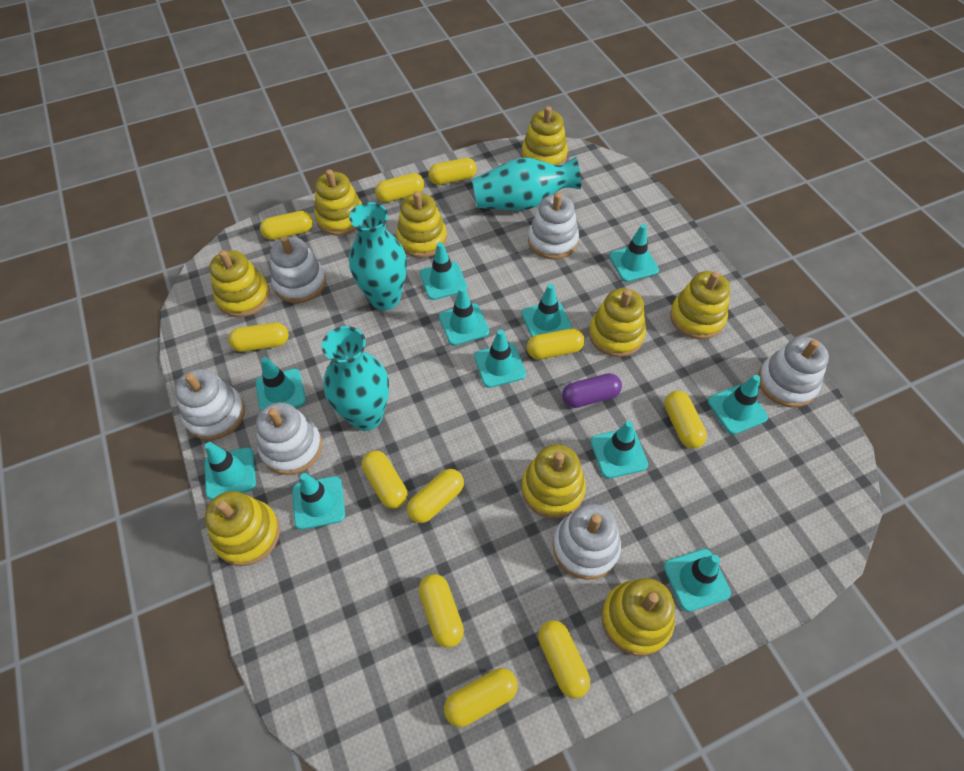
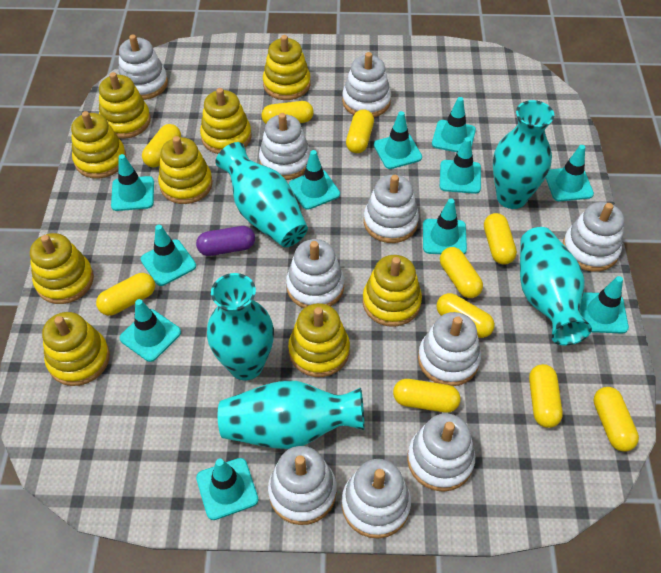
turquoise vase: [322,326,389,431] [349,202,407,310] [472,157,581,211] = 3 -> [207,273,274,380] [215,142,308,247] [218,380,364,449] [493,100,554,209] [520,227,592,346] = 5
white stacking toy: [175,369,245,440] [256,402,322,475] [270,236,326,303] [528,193,579,260] [553,504,621,580] [758,337,829,408] = 6 -> [118,35,168,100] [259,113,311,180] [268,446,337,525] [286,239,344,308] [342,52,391,117] [342,459,411,539] [364,175,419,243] [407,413,475,492] [418,312,481,386] [563,202,624,272] = 10
yellow capsule: [228,322,289,352] [260,211,313,240] [362,451,408,509] [375,173,424,202] [407,469,464,523] [419,574,464,648] [428,158,477,185] [444,668,518,727] [527,328,585,359] [538,620,590,699] [664,391,707,448] = 11 -> [96,273,155,316] [142,124,181,167] [262,101,313,124] [346,109,374,153] [393,379,460,413] [436,293,495,338] [440,247,483,298] [484,213,517,265] [529,364,563,428] [593,387,639,451] = 10

